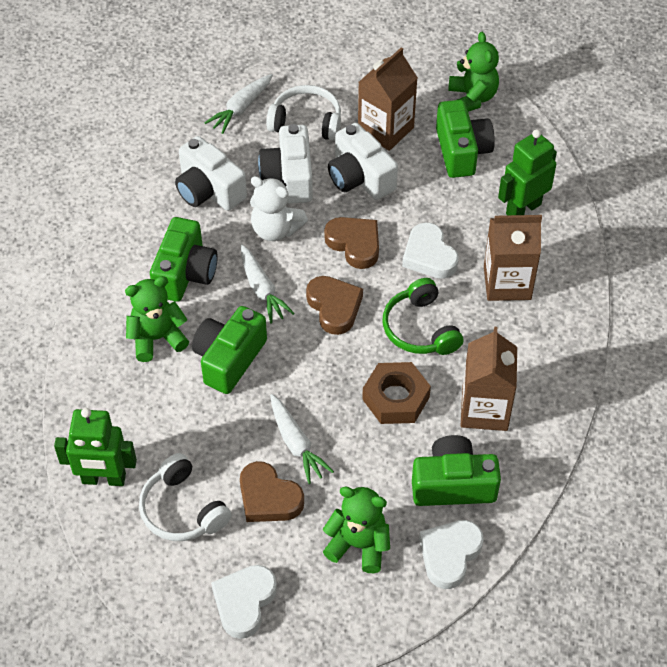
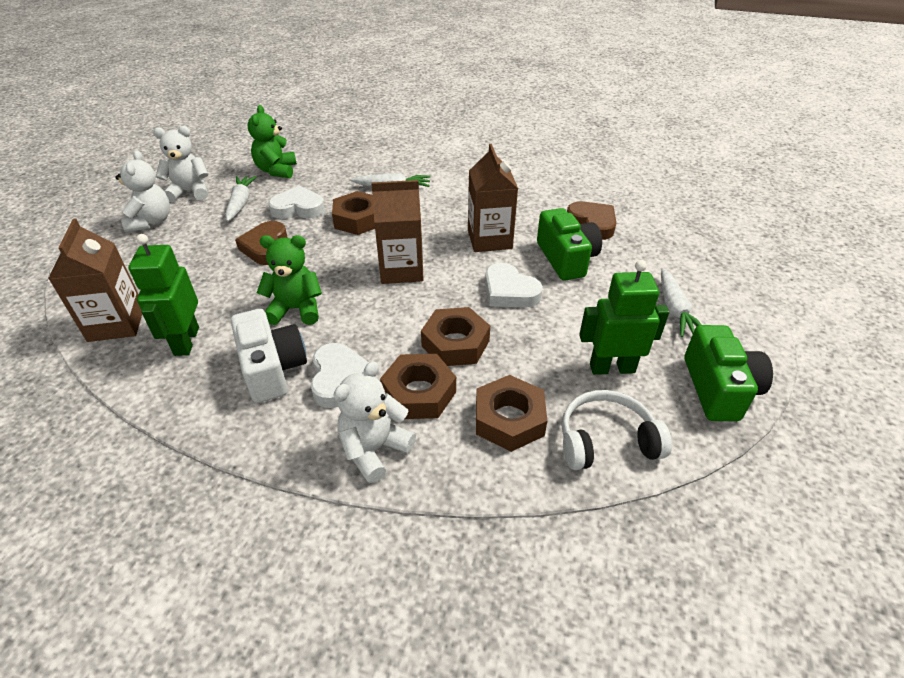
brown heart: [240,461,304,522] [306,276,363,335] [324,217,379,269] = 3 -> [235,221,288,265] [567,201,616,240] = 2
brown nut: [362,362,431,424] = 1 -> [332,191,375,235] [380,354,456,419] [421,307,490,366] [476,375,547,452] = 4
green camera: [150,217,218,302] [192,306,267,394] [412,435,501,506] [436,100,495,178] = 4 -> [537,208,602,280] [685,325,773,421] = 2
green headphones: [383,278,463,355] = 1 -> none = 0
green teddy bear: [125,276,189,362] [323,486,390,573] [448,32,499,112] = 3 -> [248,105,297,178] [257,235,322,325] = 2
white camera: [175,136,247,211] [258,124,313,203] [328,123,398,200] = 3 -> [231,309,307,403] = 1
white headphones: [139,453,232,541] [266,85,341,141] = 2 -> [562,390,672,470] = 1
white teddy bear: [250,176,308,241] = 1 -> [115,150,170,232] [153,126,208,202] [333,361,416,483] = 3

